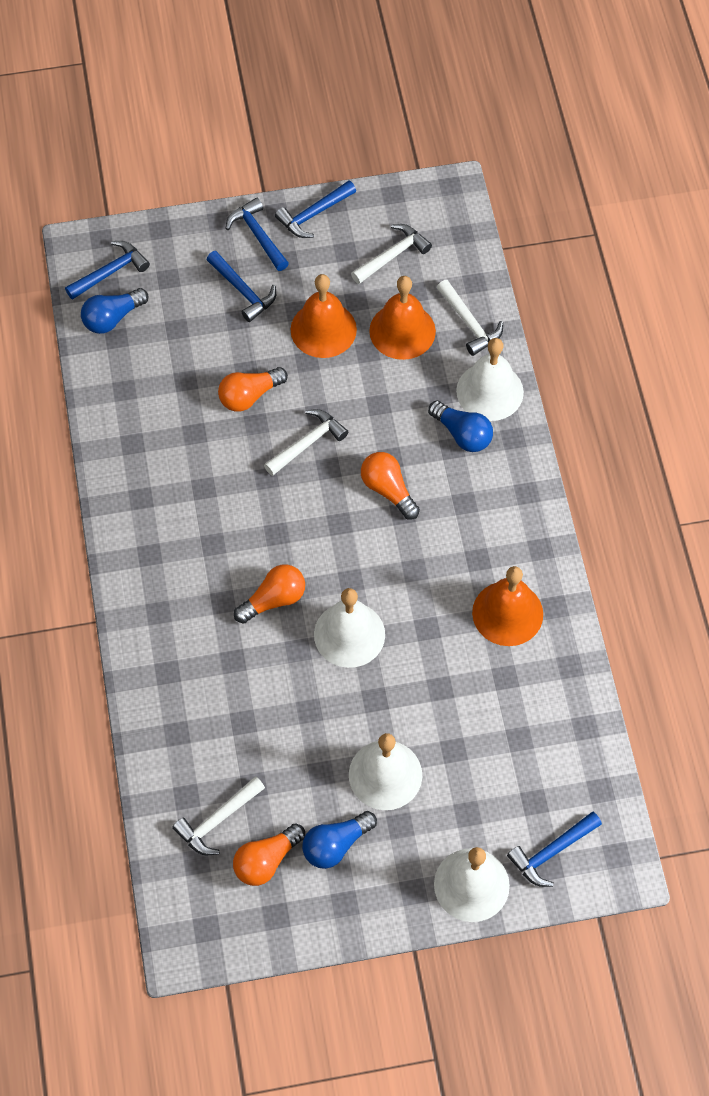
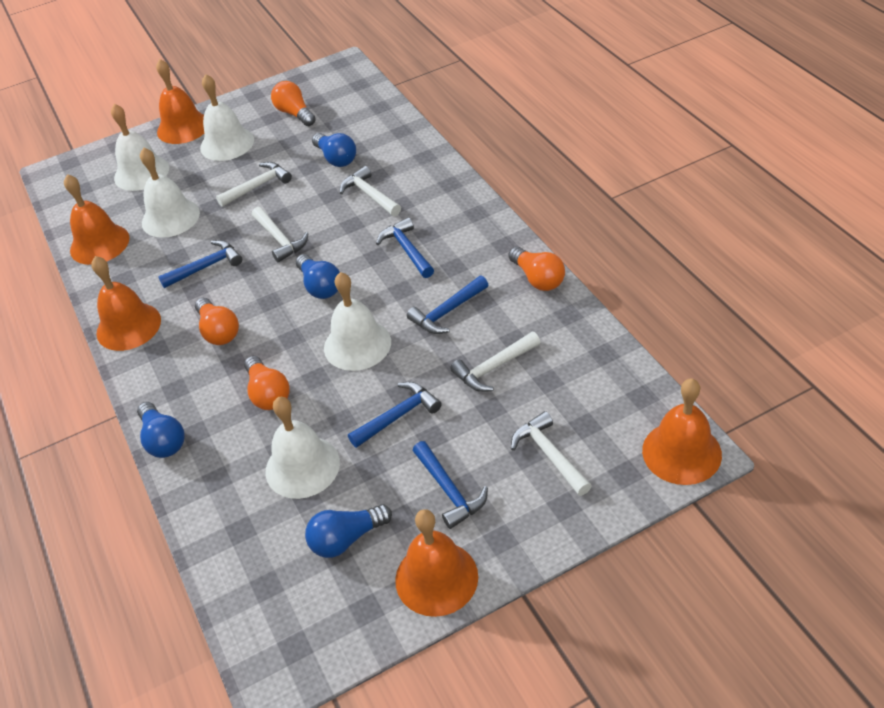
blue light bulb: [81,288,149,334] [302,811,377,869] [428,400,493,452] = 3 -> [137,402,185,458] [296,254,340,299] [305,504,392,558] [312,133,356,167] = 4
orange bell: [291,274,357,358] [369,276,436,360] [472,566,543,646] = 3 -> [64,174,130,265] [91,256,161,351] [156,59,204,144] [395,509,478,617] [642,378,722,485] = 5
white bell: [314,588,385,668] [349,733,422,810] [434,847,510,922] [456,338,524,421] = 4 -> [111,104,169,191] [140,147,200,238] [200,74,254,161] [266,397,340,499] [324,272,391,371] = 5
white hammer: [172,776,265,855] [264,409,348,476] [351,224,432,284] [437,280,503,356] = 4 -> [216,162,292,207] [252,207,308,262] [340,166,401,216] [450,332,540,392] [511,411,592,496] = 5

